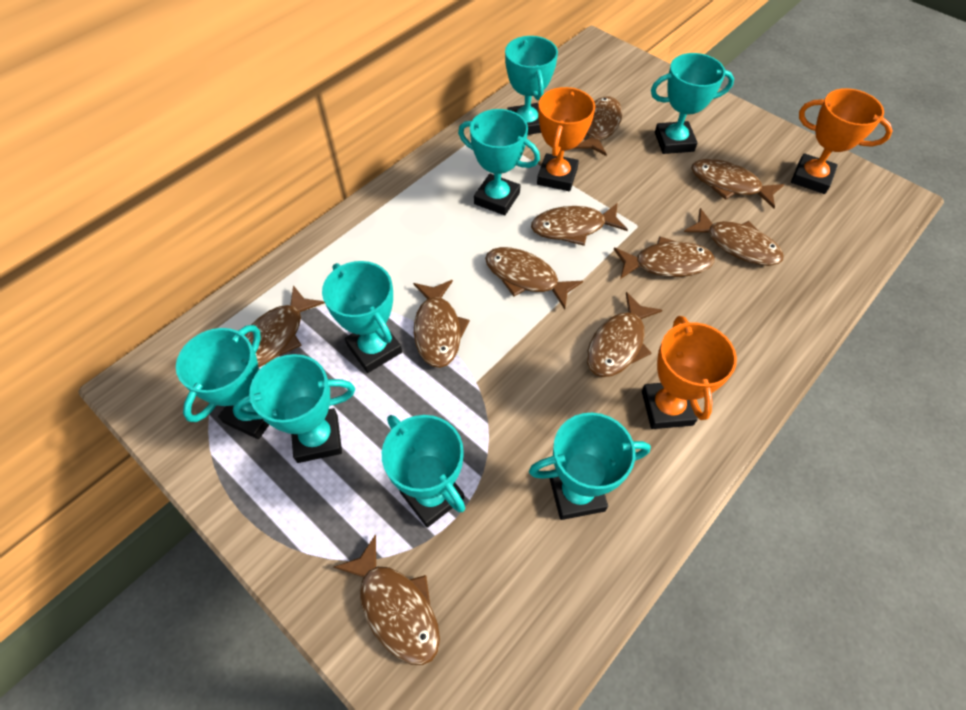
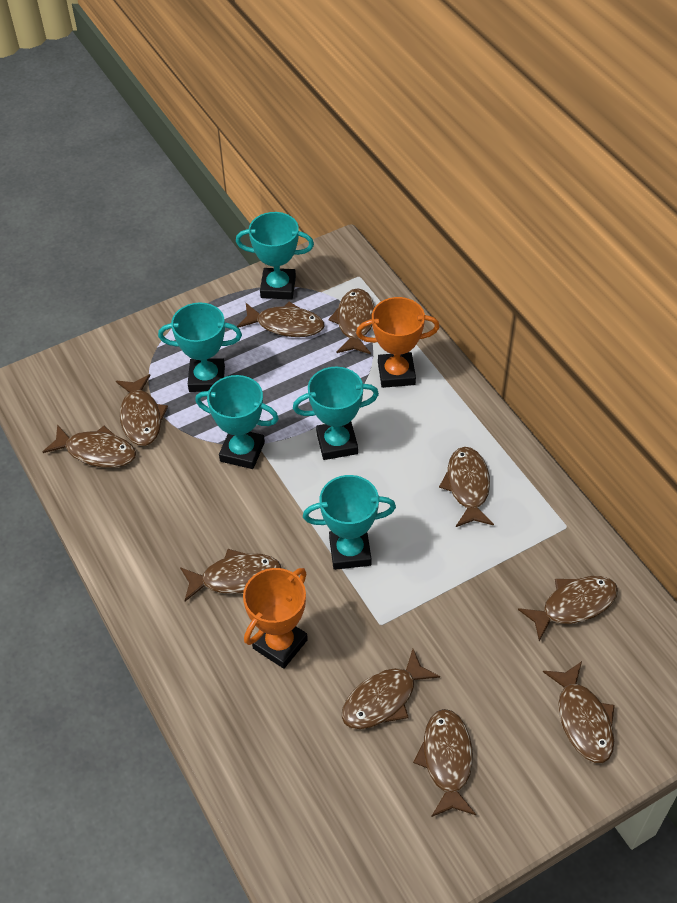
orange trophy: [537,87,595,191] [642,316,737,429] [791,88,893,194] = 3 -> [243,568,308,669] [356,297,440,388] = 2
turquoise trophy: [176,325,269,439] [234,354,355,463] [322,261,402,373] [382,415,465,528] [458,109,540,215] [505,36,558,135] [529,413,651,520] [651,53,734,154] = 8 -> [158,302,242,392] [195,375,279,469] [236,212,314,300] [293,367,379,460] [303,475,396,570] = 5

